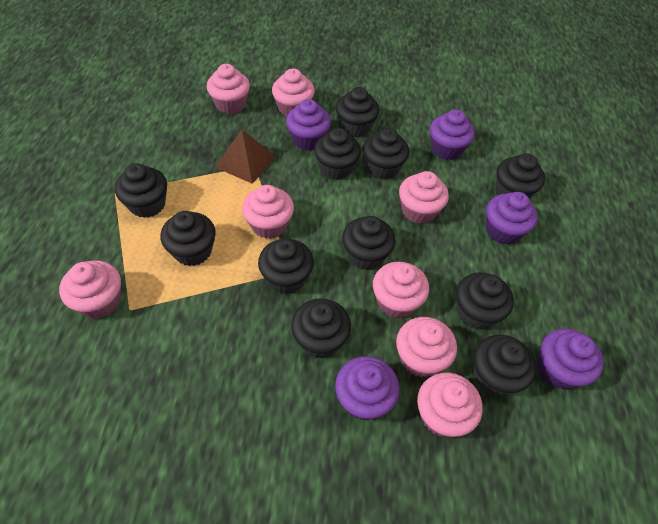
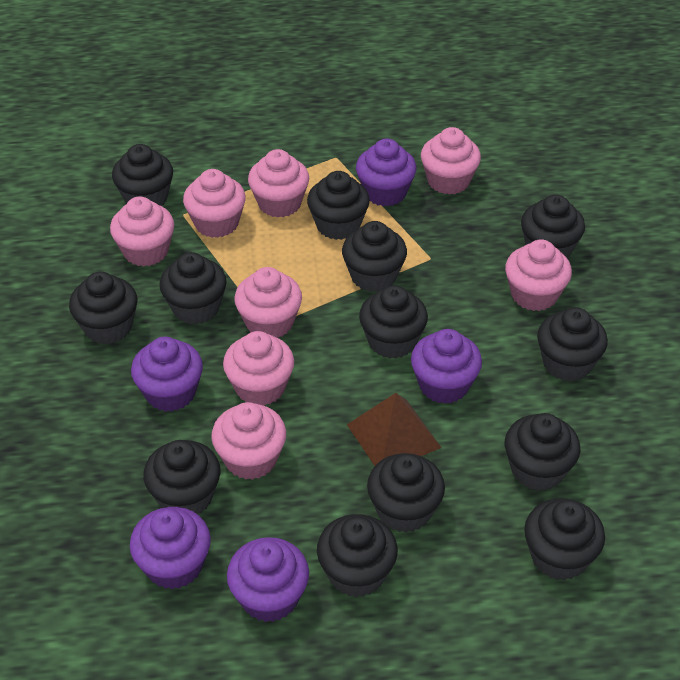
black cupcake: [115,164,167,218] [161,211,216,266] [258,239,314,294] [291,298,351,358] [314,128,361,180] [336,87,379,137] [342,216,396,270] [363,128,409,180] [456,272,514,329] [473,335,536,396] [496,153,545,199] = 11 -> [69,272,137,344] [112,144,173,206] [143,440,221,514] [159,252,227,324] [307,171,370,240] [317,514,398,597] [342,221,407,292] [359,285,428,359] [367,453,445,533] [505,413,580,491] [521,195,585,259] [524,498,605,581] [537,307,608,381] = 13

